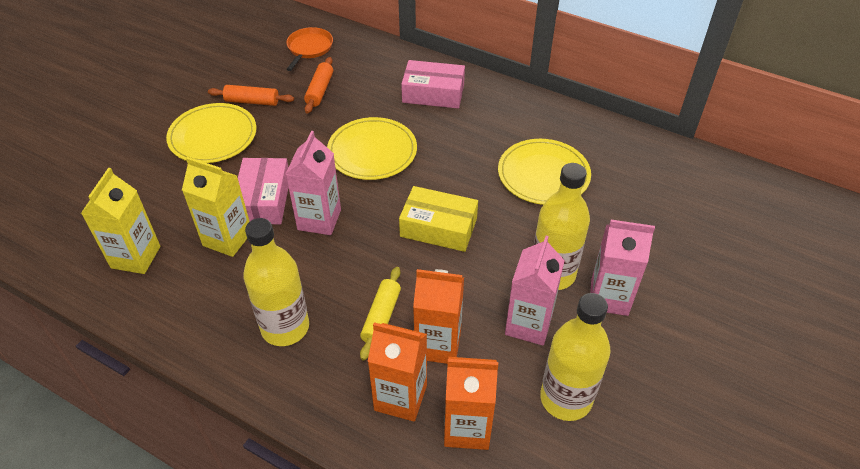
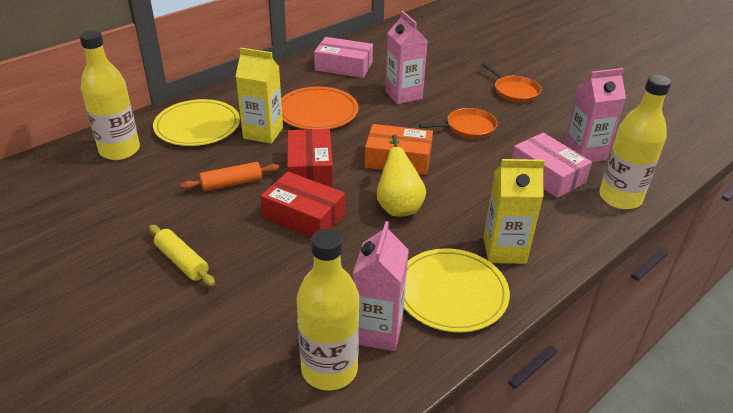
orange box: none = 0 -> [365,124,433,175] = 1
orange carton: [367,322,427,422] [413,269,464,364] [444,357,498,450] = 3 -> none = 0
orange pan: [287,27,333,71] = 1 -> [419,108,497,139] [481,63,541,102] = 2
orange plate: none = 0 -> [281,87,358,129] = 1
orange rolling pin: [208,85,294,106] [304,57,333,114] = 2 -> [180,162,280,191] = 1
red box: none = 0 -> [261,172,345,237] [287,129,333,187] = 2
yellow box: [399,186,478,252] = 1 -> none = 0
yellow pear: none = 0 -> [377,134,426,217] = 1
yellow plate: [166,103,256,163] [327,117,417,180] [498,139,591,205] = 3 -> [153,99,240,146] [404,248,510,333] = 2

